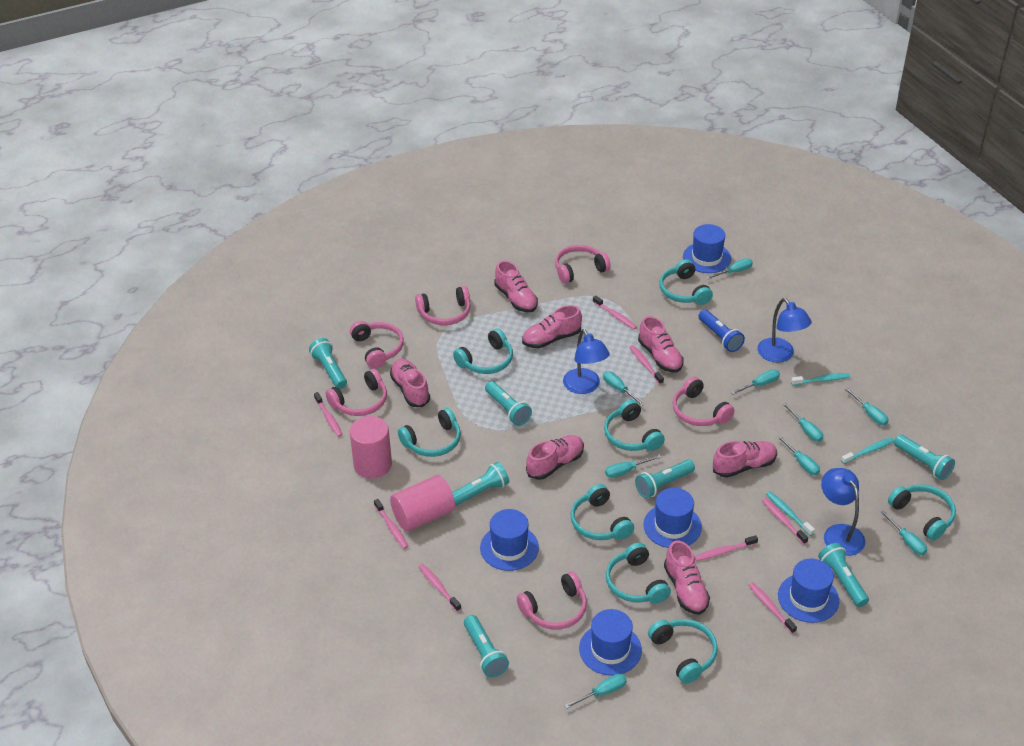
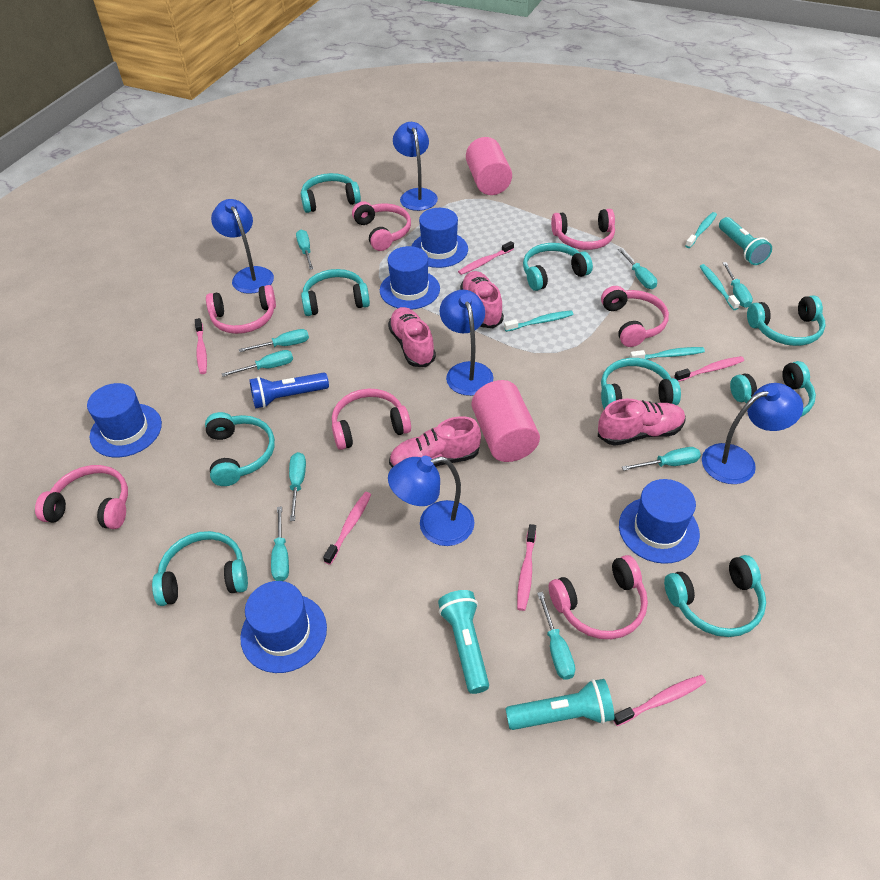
blue lamp: [563,329,610,394] [758,298,812,363] [821,468,865,556] = 3 -> [211,199,274,294] [388,456,475,546] [393,122,438,211] [440,290,494,396] [702,383,803,484] = 5
pink headphones: [326,369,387,416] [350,321,404,368] [415,286,471,325] [517,571,587,630] [555,245,611,284] [673,376,735,426] = 6 -> [35,465,128,529] [206,285,276,334] [332,389,411,450] [352,201,411,251] [549,555,648,639] [551,209,615,250] [601,286,669,347] = 7
pink shoe: [390,359,430,407] [494,261,538,313] [522,305,582,348] [526,435,584,480] [638,316,684,373] [664,540,710,615] [713,441,777,478] = 7 -> [388,307,436,367] [389,416,481,467] [460,271,504,328] [598,399,685,446] = 4
pink toothbrush: [314,392,343,437] [374,499,408,549] [419,564,461,612] [593,296,637,329] [630,345,664,384] [694,535,758,561] [749,582,797,634] [762,498,808,544] = 8 -> [195,318,207,374] [323,492,371,565] [458,241,514,275] [517,524,536,611] [613,675,706,726] [674,356,744,382] = 6
turquoise flashlight: [309,338,347,389] [452,462,509,506] [464,615,509,677] [485,381,532,426] [635,460,695,498] [818,543,869,607] [894,435,955,480] = 7 -> [438,590,489,694] [505,679,614,730] [719,217,772,265] = 3
turquoise headphones: [398,408,461,457] [453,328,513,374] [570,484,634,540] [604,400,665,451] [606,543,671,603] [648,619,718,684] [660,259,713,305] [888,484,956,541] = 8 -> [152,531,248,606] [205,412,275,486] [301,173,361,213] [301,269,370,316] [523,243,593,291] [601,358,681,409] [664,555,766,637] [730,361,816,417] [747,295,826,346] = 9
turquoise toothbrush: [766,491,815,536] [791,373,850,386] [841,437,895,464] = 3 -> [504,310,573,332] [630,347,705,359] [685,212,717,248] [700,264,740,310] = 4

